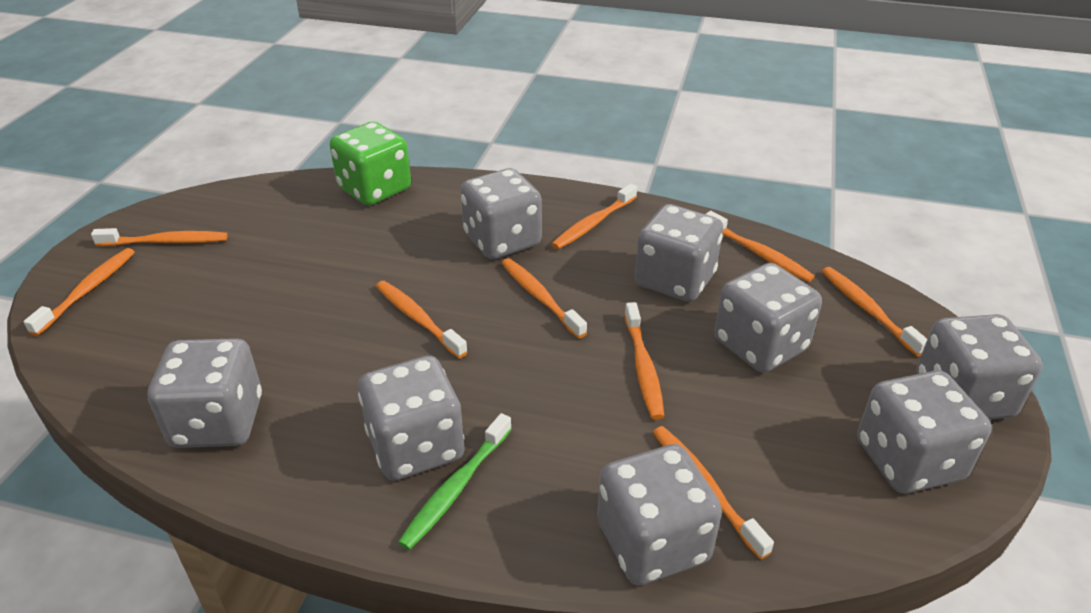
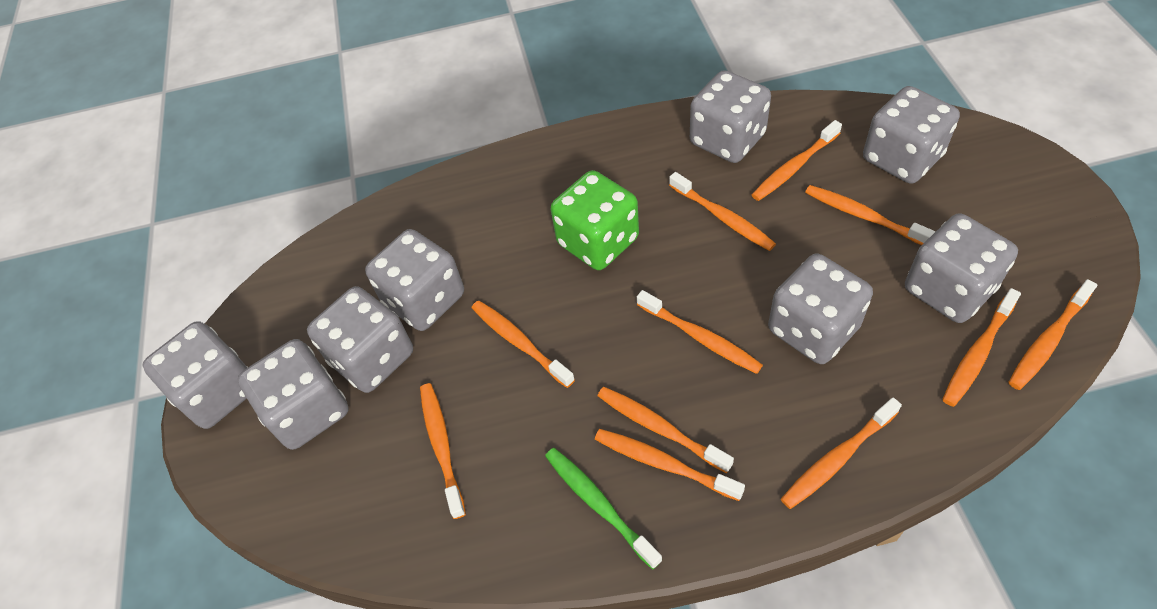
orange toothbrush: [23,248,135,336] [91,228,228,246] [376,281,468,358] [501,258,587,339] [551,184,637,249] [625,302,664,420] [653,426,774,559] [706,211,815,282] [822,267,927,356] = 9 -> [420,383,466,519] [472,300,575,388] [595,429,745,501] [598,387,734,473] [637,290,763,374] [669,172,776,251] [752,120,842,201] [781,398,902,509] [805,185,936,245] [942,288,1021,407] [1008,279,1097,390] = 11

